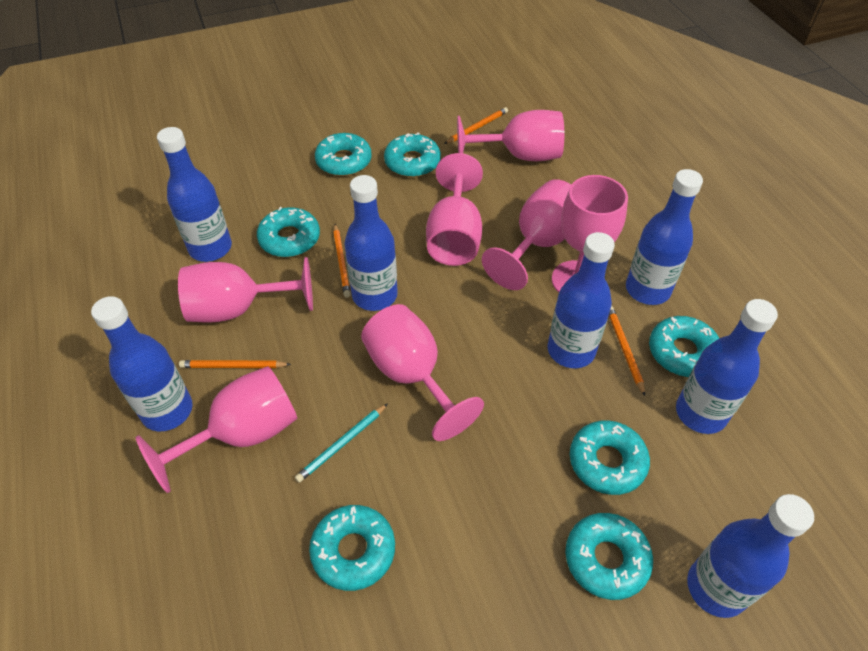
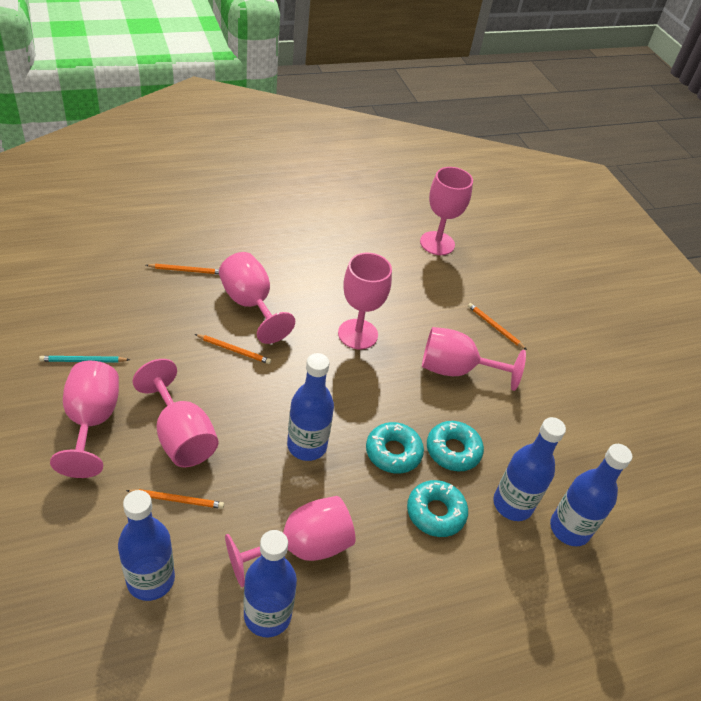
blue bottle: [91,296,193,431] [157,127,232,262] [344,175,398,311] [548,232,615,368] [626,169,703,305] [676,299,778,434] [687,494,814,618] = 7 -> [118,490,175,601] [244,530,297,637] [287,353,334,461] [493,417,566,521] [550,444,632,546] = 5
turquoise donut: [257,207,320,257] [309,505,395,591] [315,133,372,176] [384,132,441,177] [565,513,653,600] [570,420,650,495] [649,316,719,377] = 7 -> [366,422,424,474] [407,480,468,537] [427,421,484,471] = 3

